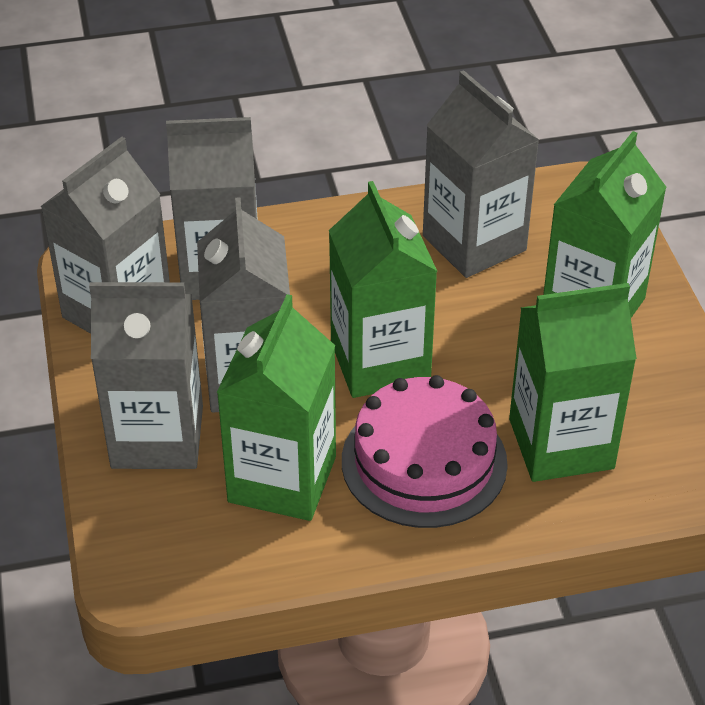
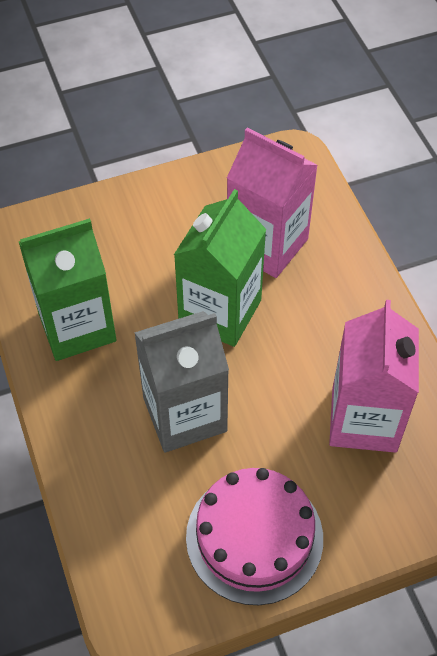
green carton: [217,294,336,521] [329,181,437,398] [509,283,637,482] [543,131,667,318] = 4 -> [19,218,116,361] [174,189,266,347] = 2
grey carton: [40,137,170,334] [89,282,203,469] [166,117,258,300] [197,197,290,413] [423,70,539,278] = 5 -> [134,311,229,452] = 1
pink carton: none = 0 -> [227,128,318,278] [329,300,419,453] = 2

